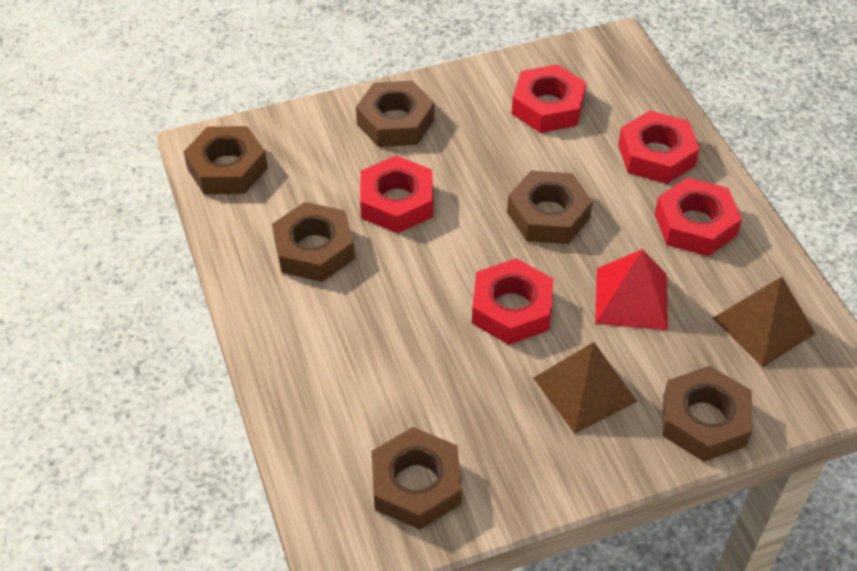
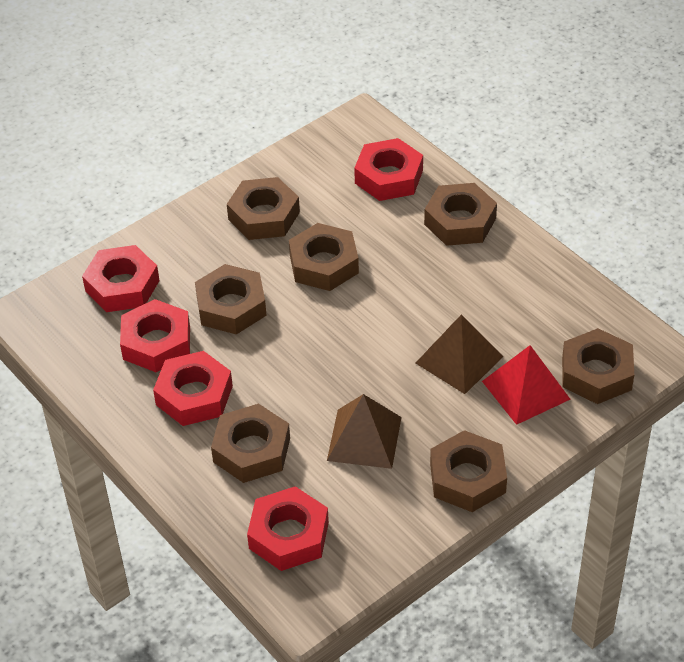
brown nut: [184,126,268,194] [272,202,355,282] [356,81,434,147] [372,427,462,530] [507,171,593,244] [662,366,752,462] = 6 -> [195,264,267,335] [211,404,290,483] [227,177,300,240] [289,223,359,291] [424,183,497,246] [430,430,507,512] [562,328,634,404] = 7

